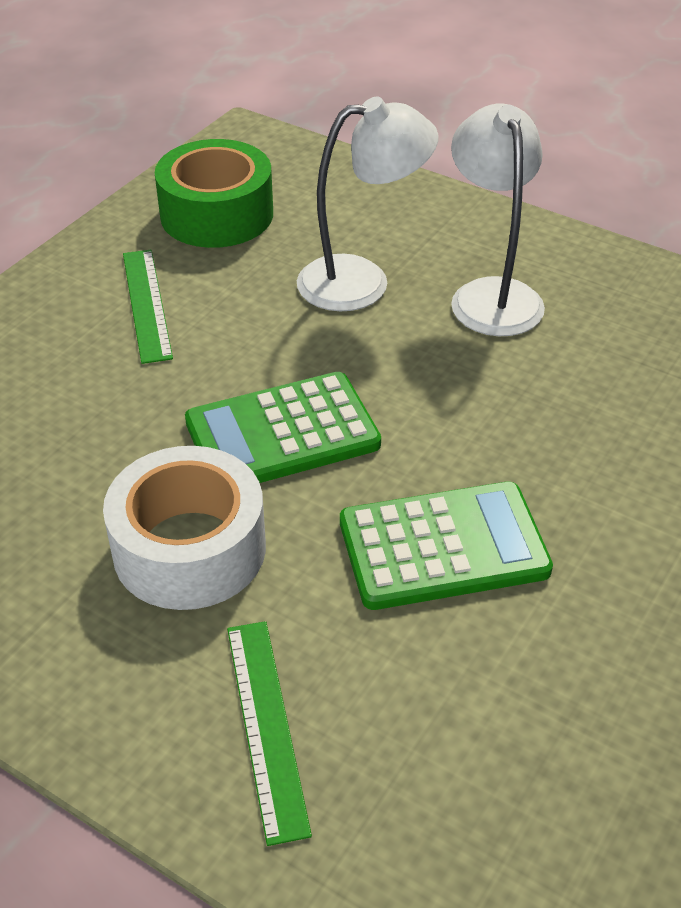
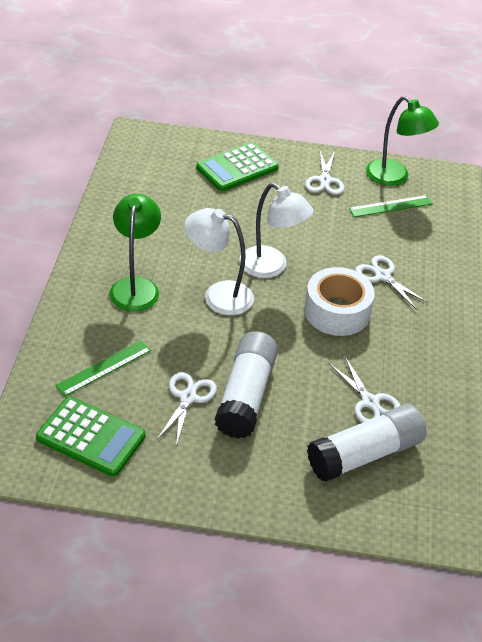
green lamp: none = 0 -> [109,194,161,312] [366,96,439,186] = 2
green tape: [155,139,273,248] = 1 -> none = 0
white glue stick: none = 0 -> [215,331,278,439] [307,404,426,482] = 2
white scissors: none = 0 -> [157,372,217,446] [305,151,344,195] [329,357,400,423] [355,255,429,310] = 4

